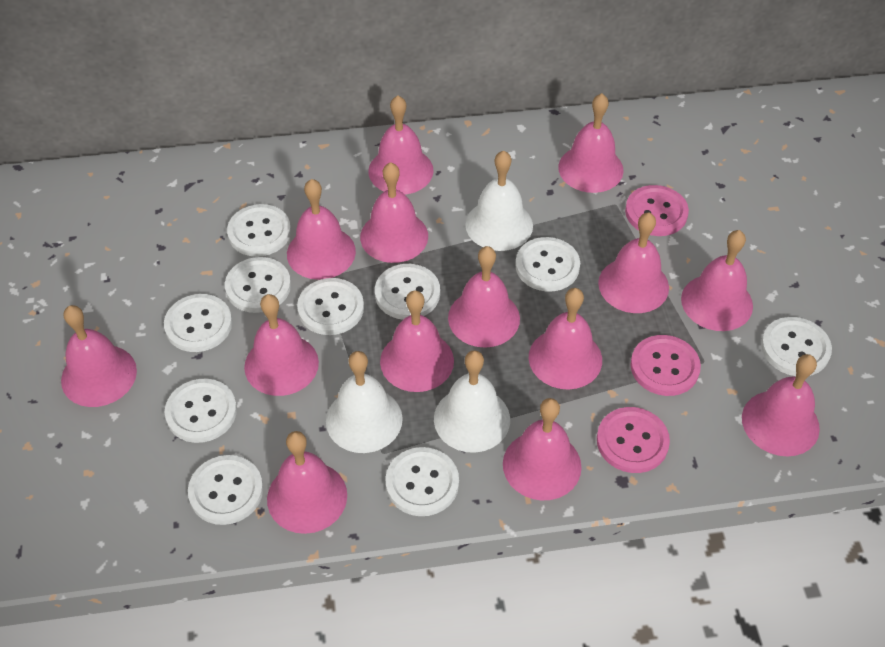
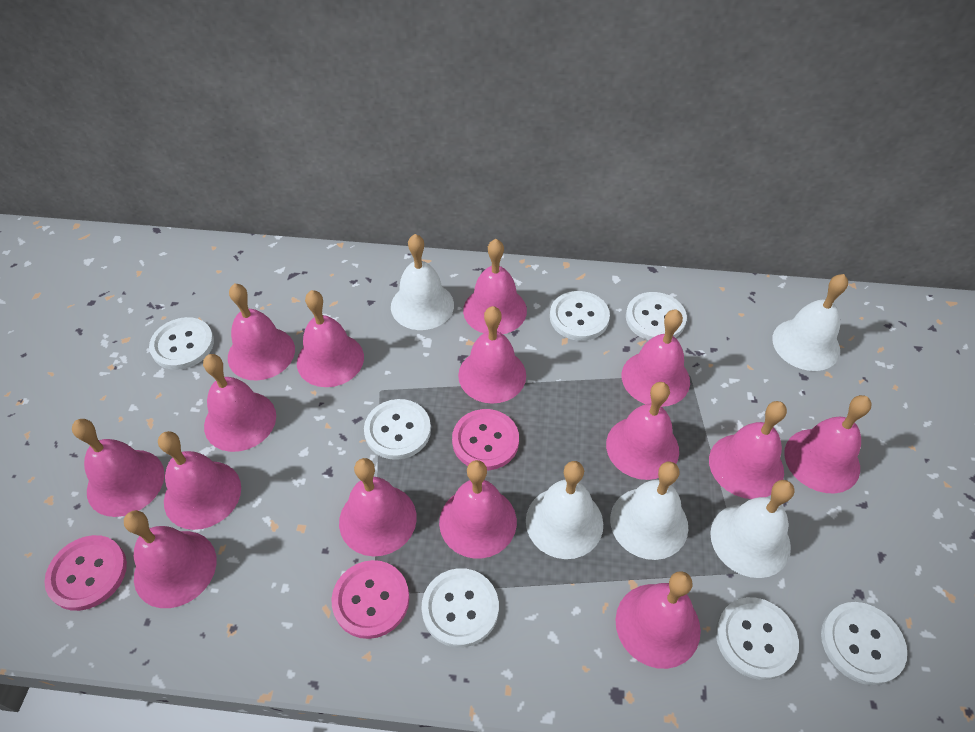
pink bell: [61,305,137,407] [244,294,319,396] [267,431,347,534] [287,179,356,280] [360,162,428,263] [368,95,434,195] [380,290,454,392] [448,246,520,348] [503,398,582,500] [529,288,602,390] [558,93,624,193] [598,212,669,313] [681,230,753,331] [742,354,820,457] = 14 -> [72,419,165,517] [124,510,217,608] [158,431,241,530] [203,354,276,452] [228,283,295,380] [297,290,364,387] [339,458,417,556] [439,460,517,559] [458,306,526,404] [463,239,527,334] [606,382,679,480] [615,571,701,669] [622,310,690,407] [709,401,787,499] [784,395,872,493] = 15
white bell: [326,351,403,453] [434,350,510,453] [465,151,533,251] = 3 -> [391,234,454,330] [526,461,603,559] [610,462,688,560] [710,480,794,578] [772,274,848,371] = 5
white button: [164,294,232,352] [165,379,237,443] [188,455,263,525] [225,257,291,313] [227,204,291,257] [297,278,364,335] [375,264,440,320] [385,447,459,516] [515,237,580,292] [761,317,832,376] = 10 -> [149,317,214,370] [364,399,431,460] [421,568,499,648] [550,291,610,341] [626,292,687,340] [716,597,799,680] [821,602,907,685] = 7

